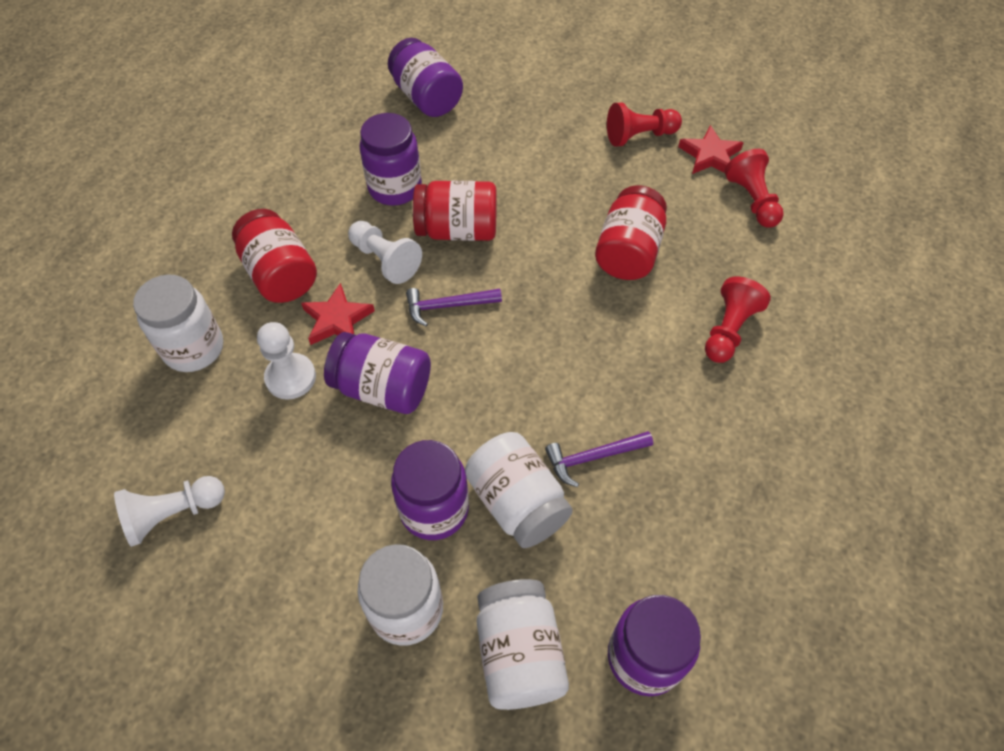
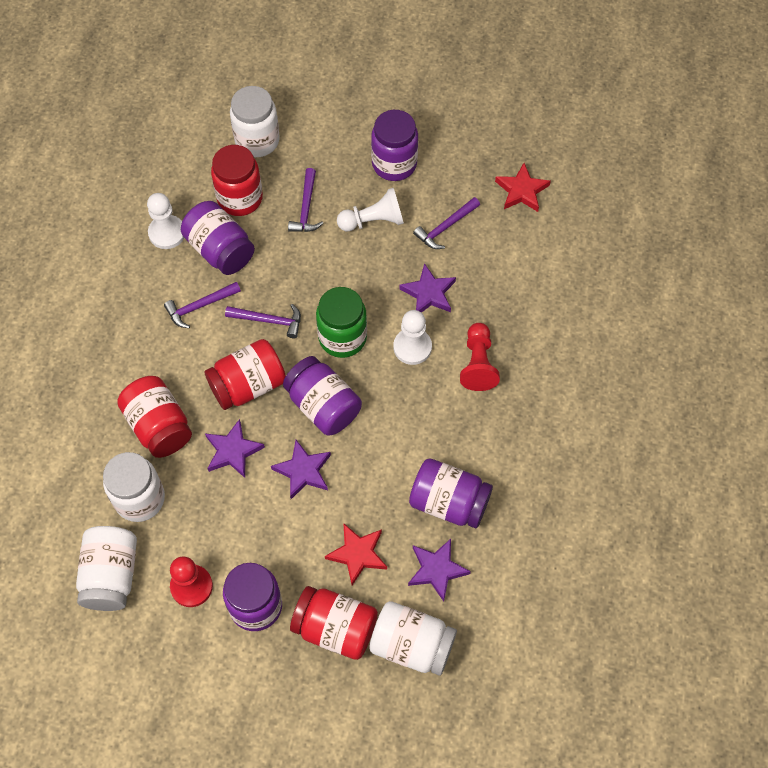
green jar: none = 0 -> [316,287,367,358] = 1
purple hammer: [406,288,502,326] [545,431,653,487] = 2 -> [164,282,241,328] [225,304,301,338] [288,168,323,232] [413,197,480,249] = 4
purple star: none = 0 -> [205,419,265,478] [271,440,331,499] [399,263,456,313] [408,539,471,602] = 4
red jar: [232,209,317,303] [413,181,497,241] [595,185,667,280] = 3 -> [117,376,192,458] [204,339,286,410] [211,145,263,216] [290,586,378,660] = 4
red pawn: [607,103,682,146] [705,276,771,363] [724,149,784,228] = 3 -> [170,557,213,607] [460,323,500,391] = 2

